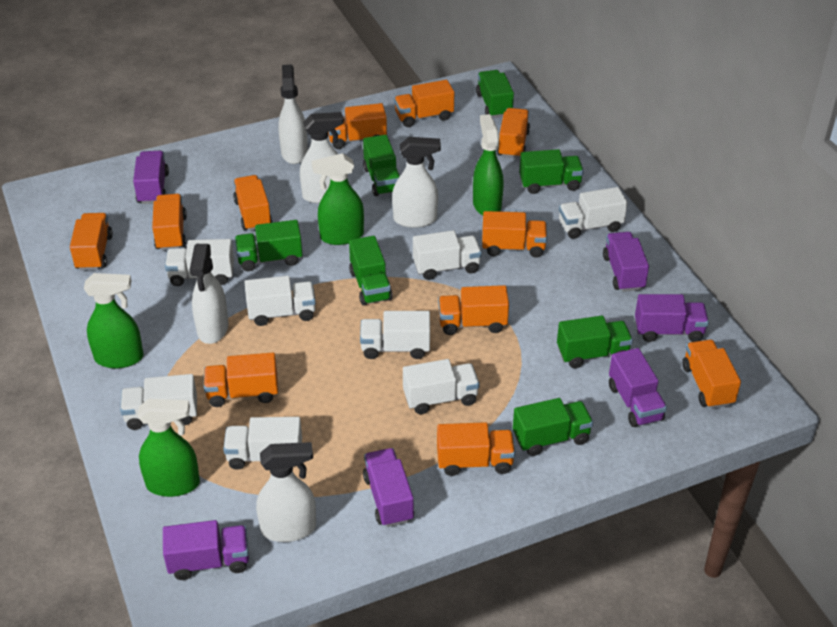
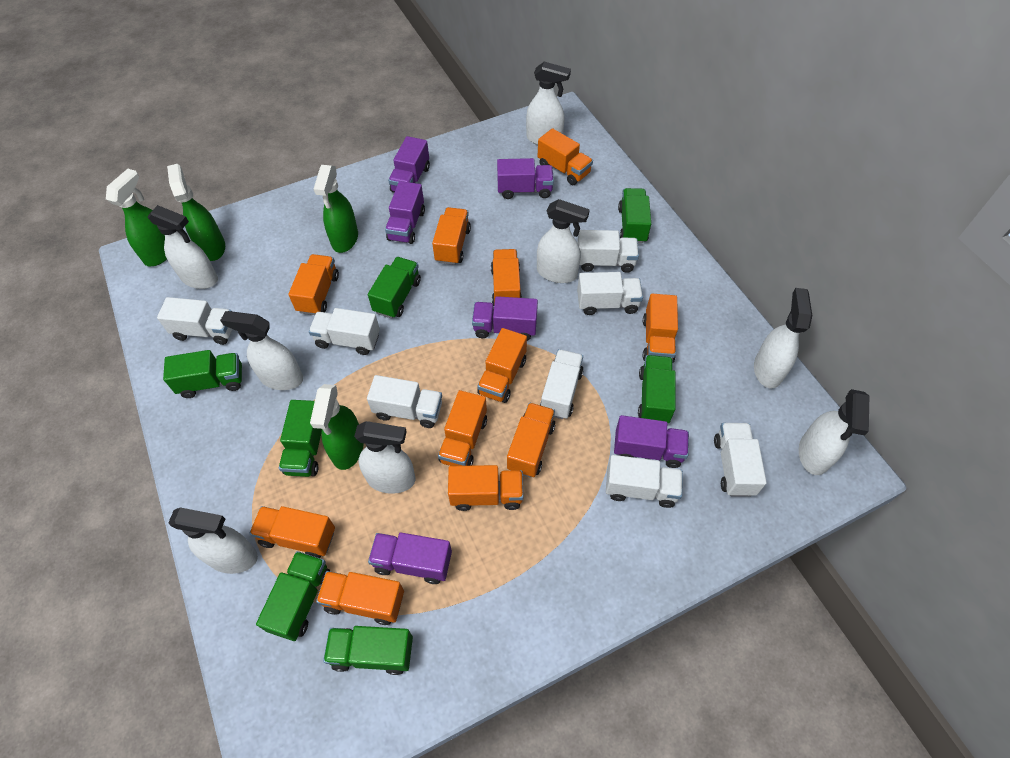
white spray bottle: [190,244,229,344] [256,442,316,542] [278,65,308,164] [300,112,344,203] [392,137,441,228] = 5 -> [148,205,218,289] [168,507,258,574] [220,311,303,390] [354,421,415,494] [526,62,571,145] [537,199,590,283] [754,288,812,388] [799,389,869,475] = 8

